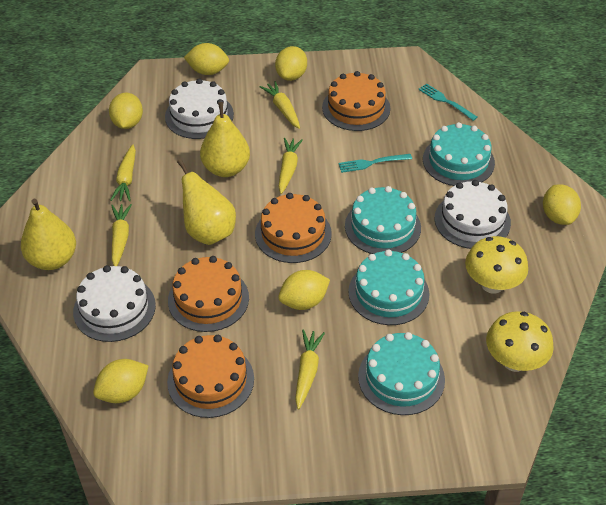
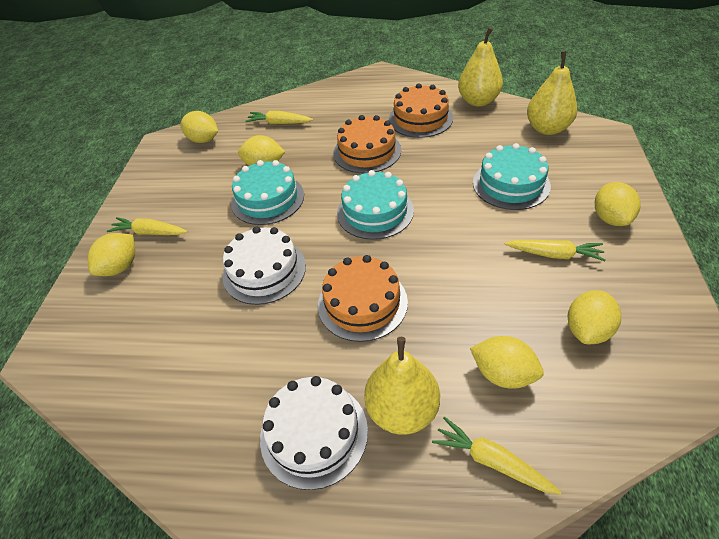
orange cake: [167,335,254,418] [168,256,249,332] [255,193,332,263] [322,71,390,131] = 4 -> [318,255,408,342] [333,115,401,173] [389,84,453,138] = 3
turquoise cake: [345,186,421,254] [348,249,429,325] [358,332,445,415] [423,122,495,186] = 4 -> [231,160,304,225] [337,170,414,240] [473,143,551,210] = 3
turquoise fork: [338,154,412,173] [418,84,478,121] = 2 -> none = 0
white cake: [73,265,156,342] [165,78,234,139] [435,180,511,249] = 3 -> [222,226,306,305] [260,376,368,490] = 2
yellow carrot: [110,145,136,201] [111,204,132,266] [260,81,300,129] [278,138,303,194] [295,330,325,409] = 5 -> [107,217,188,235] [245,111,313,124] [432,417,561,495] [505,240,606,261] = 4
yellow mushroom: [465,236,528,294] [486,311,554,372] = 2 -> none = 0

